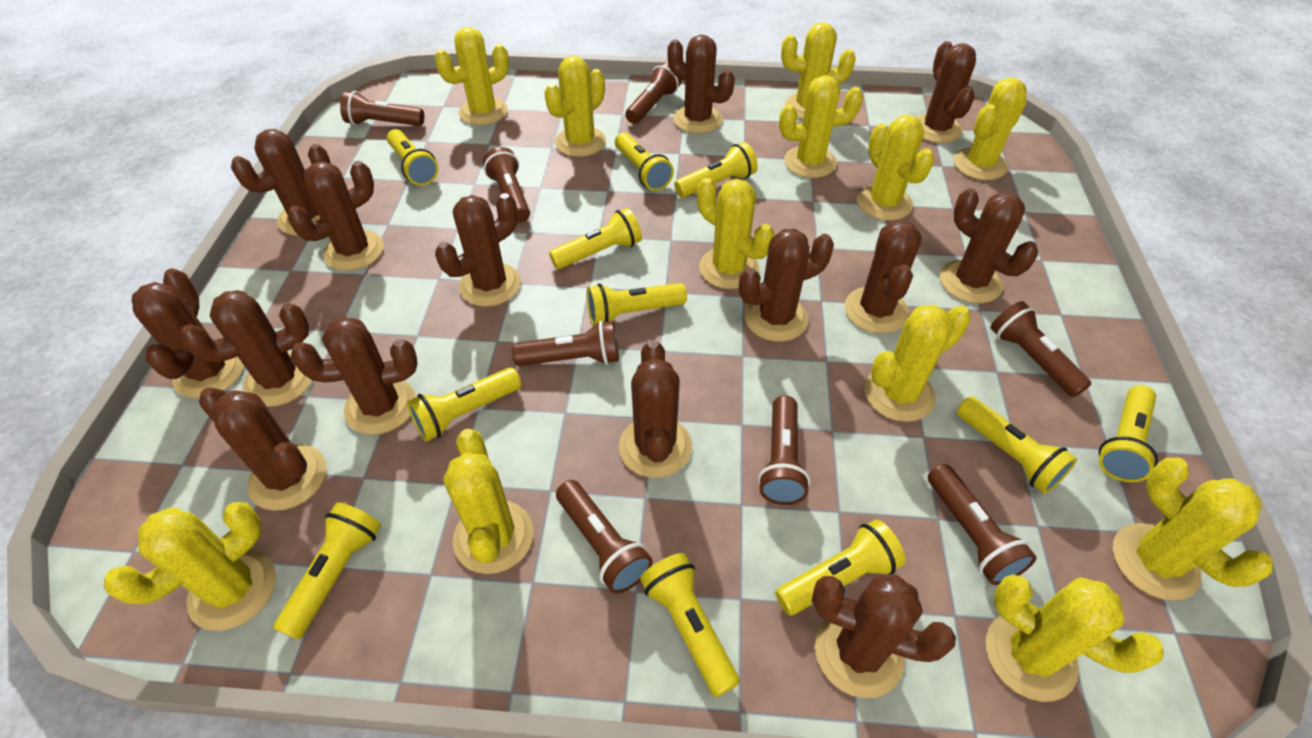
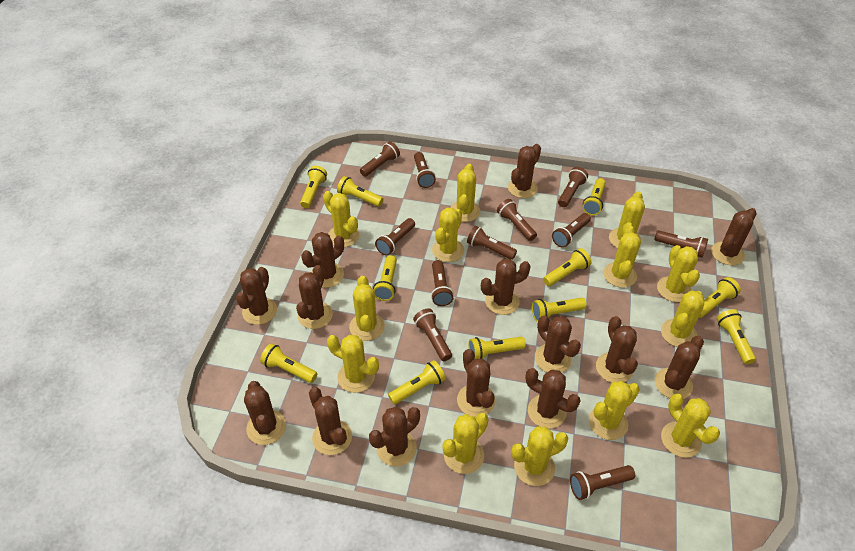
brown flashlight: [340,91,424,126] [483,147,530,223] [512,321,619,366] [556,480,653,594] [625,62,682,124] [758,395,810,505] [928,464,1037,585] [990,301,1091,397] = 8 -> [360,142,400,177] [375,218,415,256] [413,308,452,361] [414,152,436,188] [431,260,454,306] [467,226,517,260] [497,199,537,241] [552,213,591,248] [558,167,588,207] [570,465,635,500] [654,230,708,258] = 11
yellow cactus: [104,502,276,631] [434,27,509,125] [443,429,533,574] [544,56,606,157] [697,178,774,289] [779,75,863,178] [781,22,856,119] [857,115,934,221] [865,305,971,422] [953,77,1027,180] [986,574,1164,702] [1113,458,1272,601] = 12 -> [323,191,359,247] [327,335,379,393] [349,276,385,341] [432,208,464,262] [442,413,488,474] [450,164,480,222] [511,426,568,486] [589,381,640,440] [603,226,641,288] [609,191,645,248] [657,245,700,302] [661,291,704,347] [661,394,720,458] = 13

